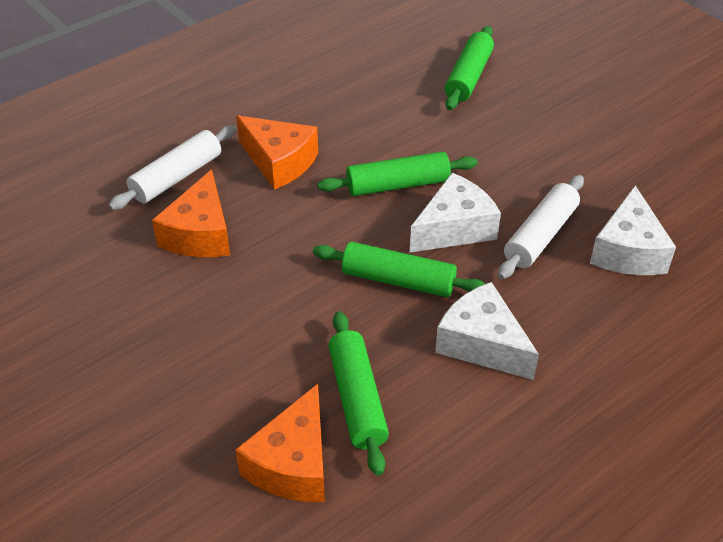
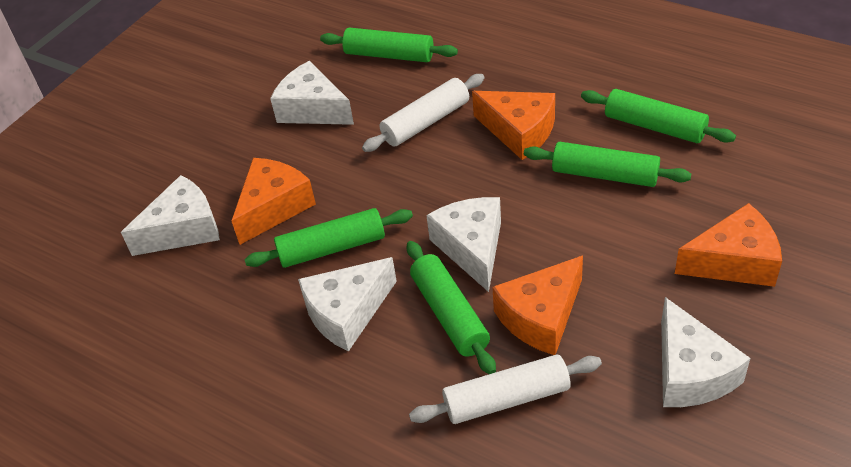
green rolling pin: [313,242,485,297] [318,152,477,196] [328,311,389,476] [445,26,494,110] = 4 -> [244,208,413,268] [320,28,458,62] [407,241,496,374] [524,142,691,187] [581,89,736,143] = 5
orange cheese: [152,169,230,257] [235,384,325,502] [236,116,318,190] = 3 -> [231,158,316,245] [472,91,555,160] [492,255,583,355] [675,203,782,287] = 4
white cheese: [410,173,501,253] [435,282,539,380] [590,185,676,275] = 3 -> [121,175,220,256] [270,61,354,125] [298,257,397,352] [426,197,501,292] [661,297,750,407] = 5

